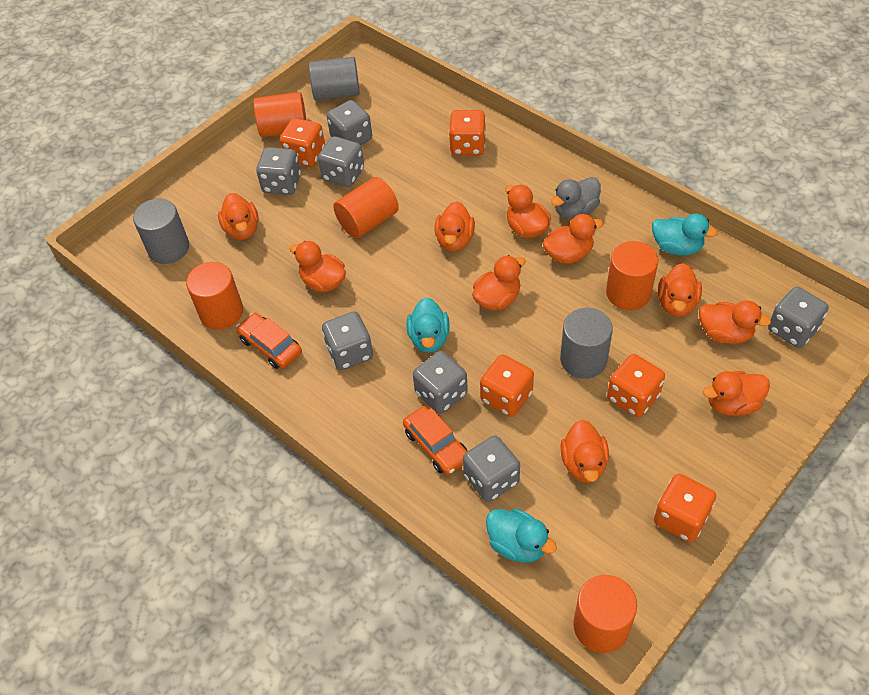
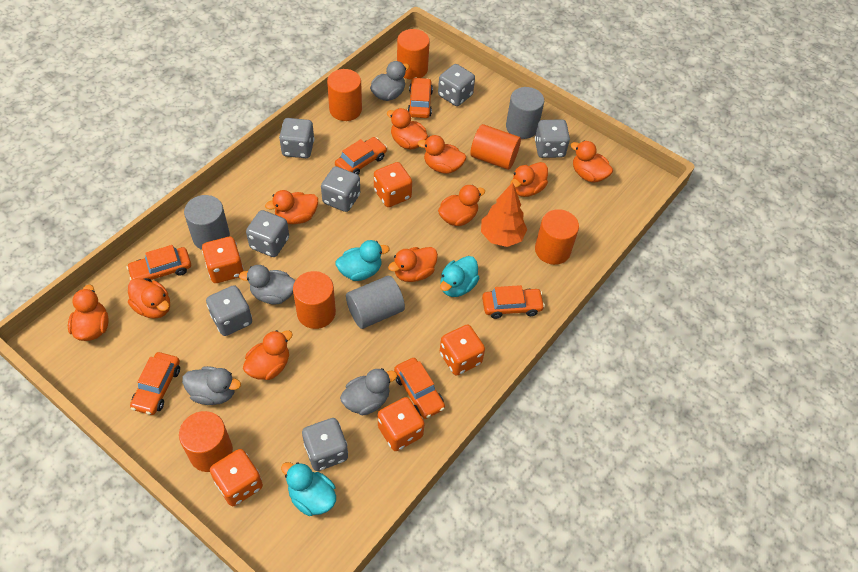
grey duck: [551,177,601,219] = 1 -> [182,366,241,405] [239,265,295,304] [340,368,397,415] [370,61,410,101] = 4
orange car: [236,313,302,369] [403,406,468,475] = 2 -> [127,245,191,282] [130,352,180,415] [335,137,387,175] [394,358,445,419] [408,77,433,118] [482,285,545,319] = 6
orange cylinder: [186,262,243,330] [254,92,306,137] [333,177,399,238] [573,575,637,653] [606,241,658,310] = 5 -> [179,411,233,472] [293,271,336,329] [327,69,362,121] [397,29,430,80] [470,124,521,170] [535,209,579,265] = 6
orange tree: none = 0 -> [481,182,527,247] = 1

